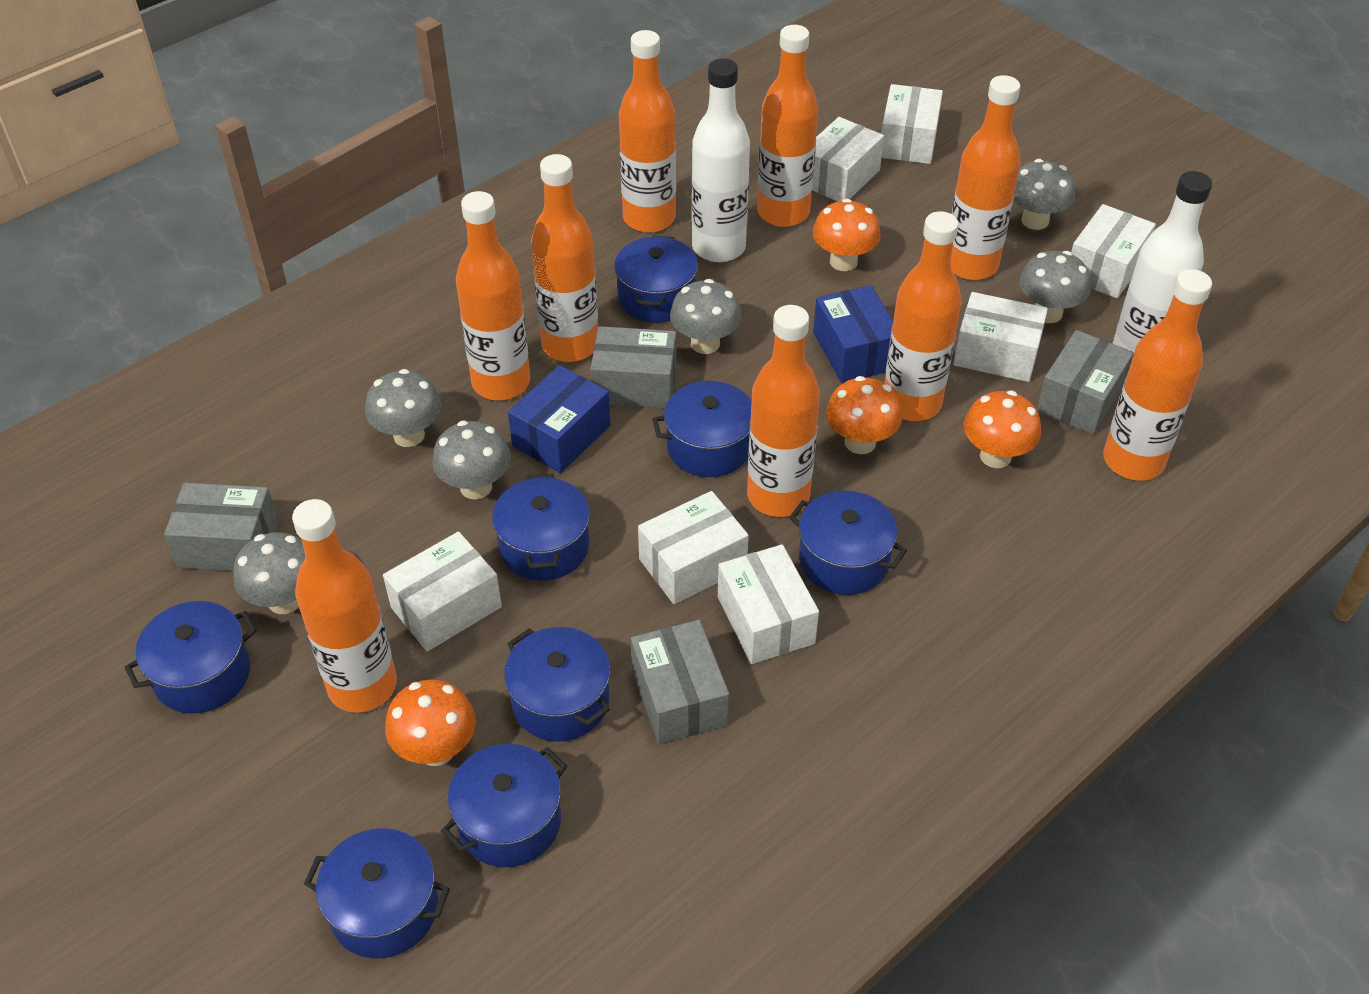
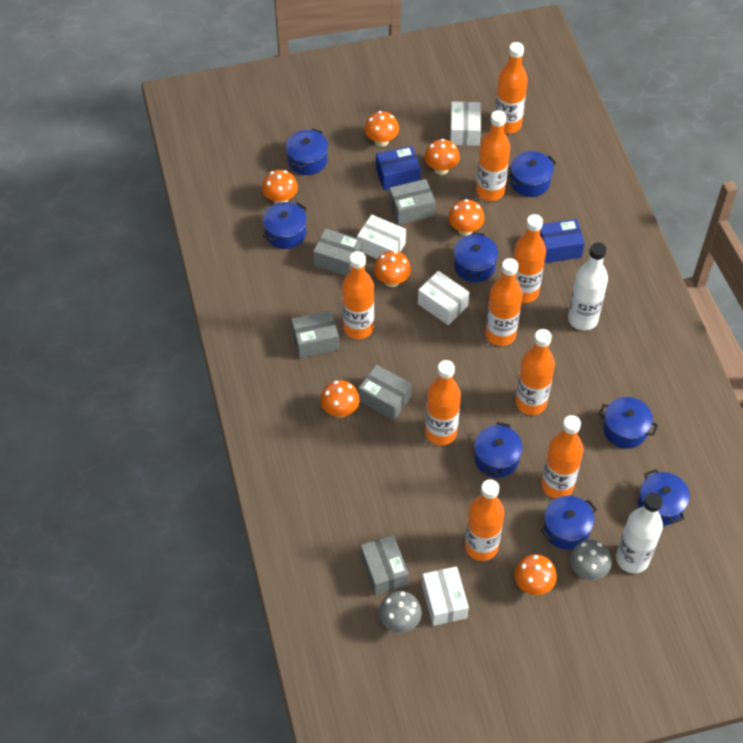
grey box: [164,483,279,571] [590,326,677,408] [631,620,729,744] [1037,330,1134,435] = 4 -> [291,310,339,358] [313,228,362,276] [359,365,412,420] [361,535,409,595] [389,179,435,225] = 5
grey mushroom: [233,532,305,614] [365,369,442,447] [432,421,511,499] [670,279,742,354] [1014,159,1075,230] [1019,251,1091,323] = 6 -> [379,591,422,633] [570,540,612,580] = 2
orange mushroom: [385,679,476,766] [813,199,881,271] [826,376,902,454] [964,390,1041,468] = 4 -> [262,170,298,204] [320,380,360,418] [364,111,399,147] [374,251,411,287] [424,139,460,175] [448,199,485,236] [514,554,557,595] = 7
white box: [383,531,502,652] [638,491,749,604] [718,544,819,664] [812,117,884,202] [881,84,943,164] [953,292,1048,382] [1071,204,1156,298] = 7 -> [357,214,406,259] [418,271,469,325] [422,566,469,626] [450,102,481,146] = 4

